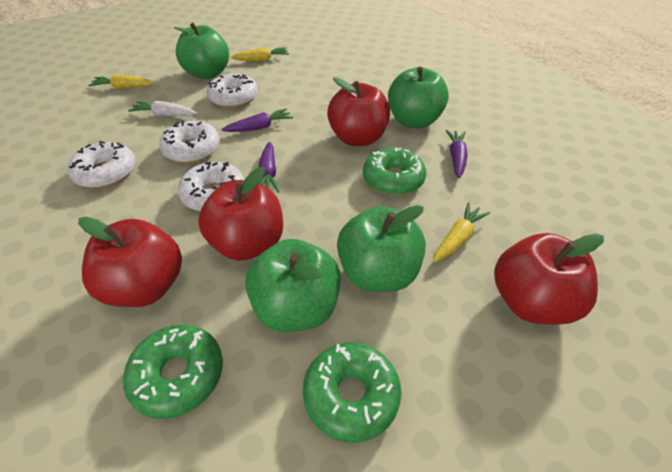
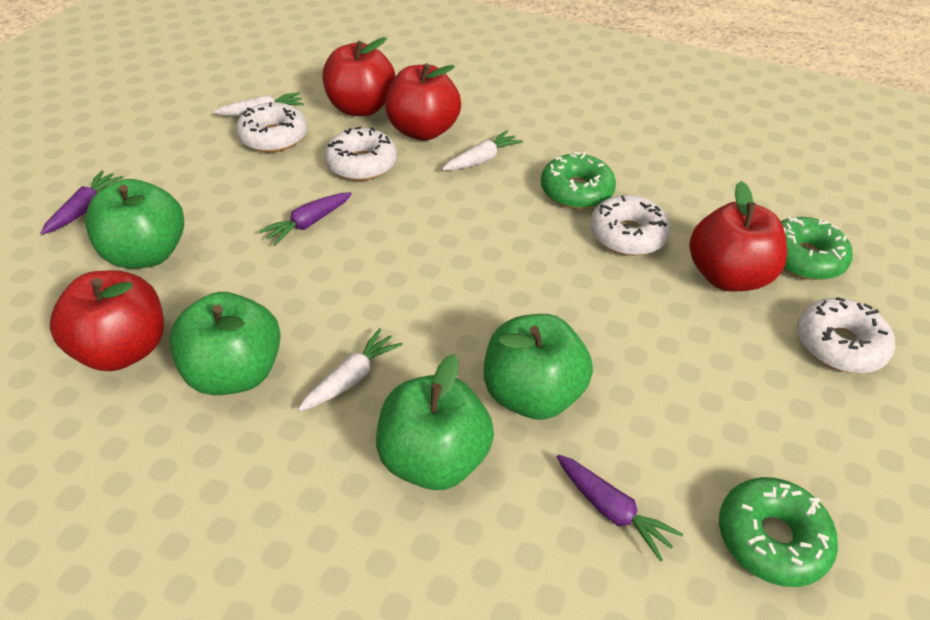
white carrot: [128,101,197,116] = 1 -> [213,92,304,116] [298,328,403,412] [442,131,523,170] = 3
yellow carrot: [88,74,154,89] [231,47,289,61] [433,202,490,263] = 3 -> none = 0

